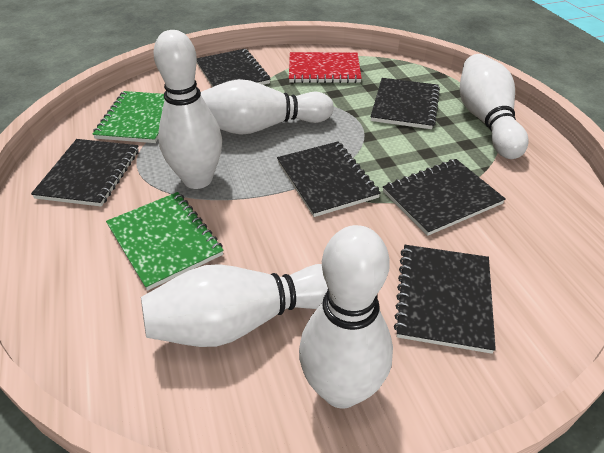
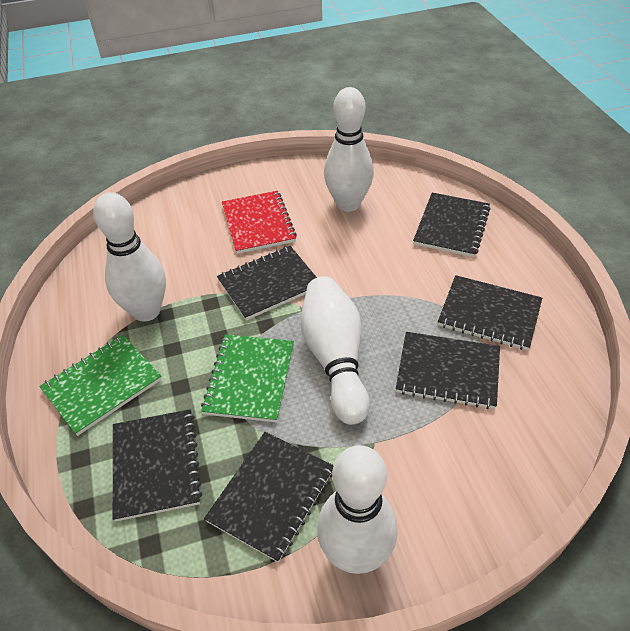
white bowling pin: [141,264,328,347] [154,30,222,189] [201,79,334,135] [299,225,393,408] [460,54,529,159] = 5 -> [93,192,166,322] [301,276,370,425] [317,445,398,574] [324,87,374,212] = 4

